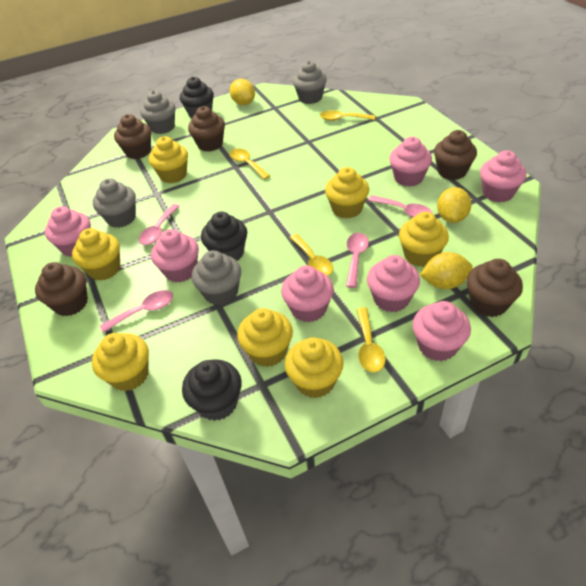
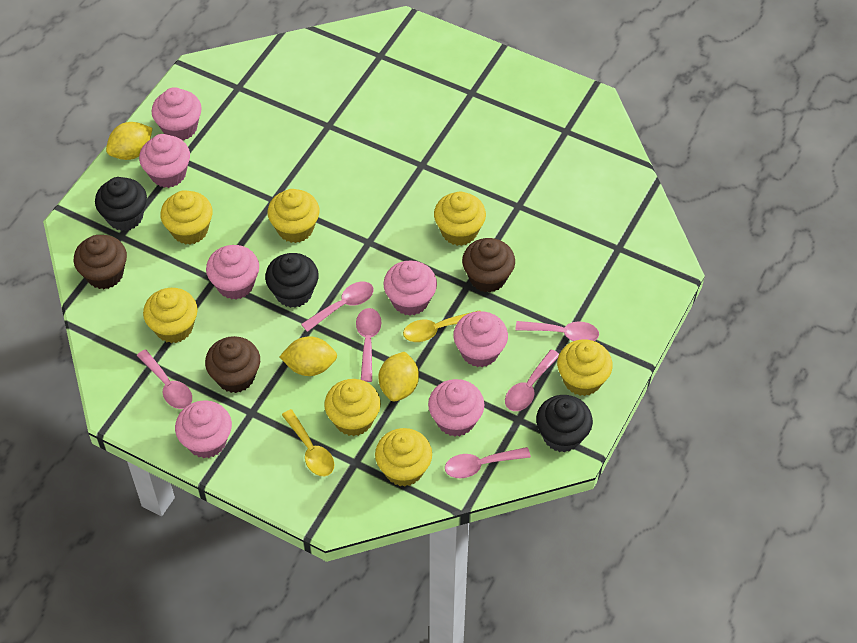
brown cupcake: [35,262,88,316] [114,114,151,159] [188,106,225,152] [434,130,477,180] [467,259,523,317] = 5 -> [74,235,127,289] [205,336,260,393] [462,238,515,293] = 3
grey cupcake: [93,178,136,228] [140,91,176,134] [192,250,241,305] [293,61,327,104] = 4 -> none = 0
pink spoon: [100,290,173,333] [139,204,180,245] [346,233,369,288] [368,195,432,217] = 4 -> [137,349,192,409] [301,282,374,332] [356,308,381,382] [445,447,531,478] [505,349,559,411] [515,321,599,341] = 6
yellow spoon: [230,148,270,180] [290,234,333,276] [320,110,375,121] [356,307,386,372] = 4 -> [282,409,335,476] [403,310,480,342] = 2

